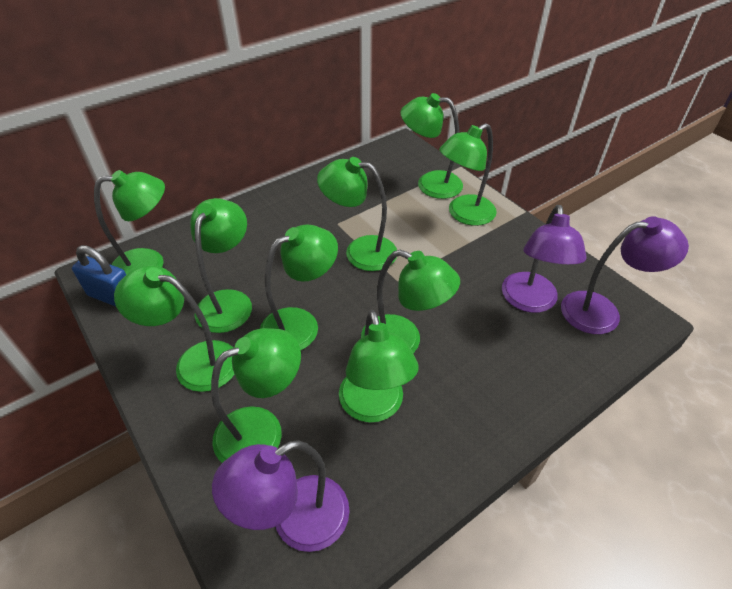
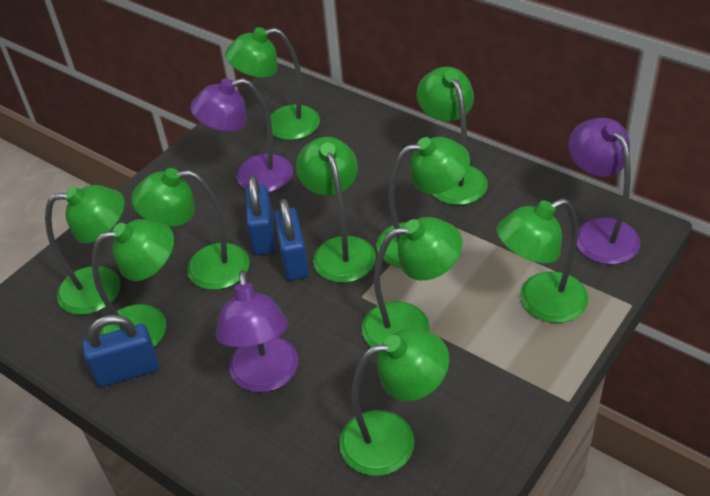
blue padlock: [72,245,126,307] = 1 -> [82,315,159,387] [245,175,276,255] [274,199,309,281] = 3

